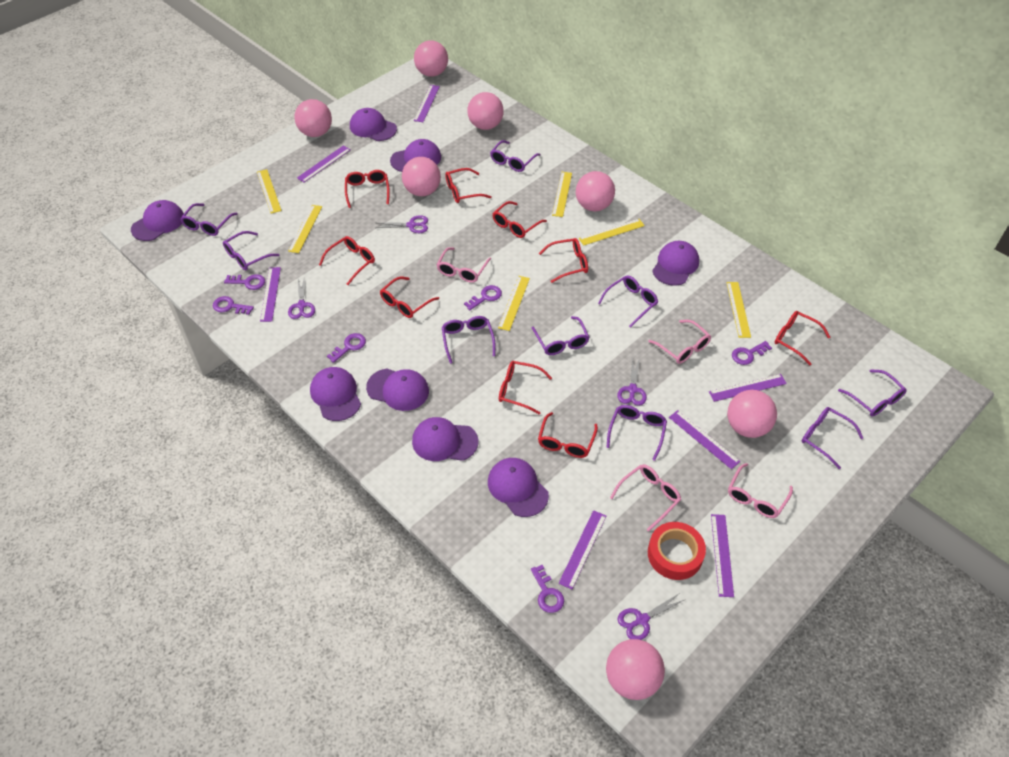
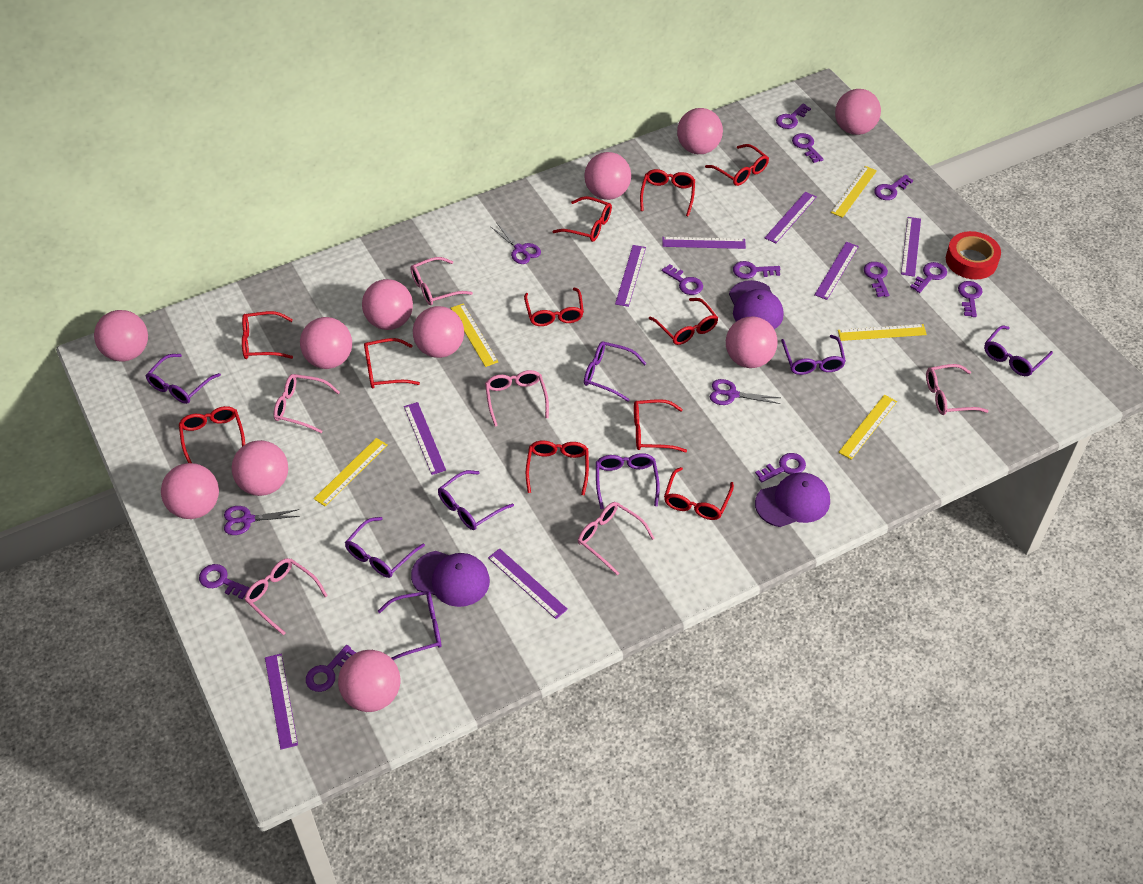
pink ball: [294,99,332,137] [402,157,441,196] [414,40,448,77] [467,92,504,130] [576,171,615,211] [606,639,665,700] [727,390,777,438] = 7 -> [94,310,148,361] [161,463,219,519] [232,440,288,496] [300,317,352,369] [338,650,400,712] [362,279,413,330] [413,306,464,358] [584,152,631,200] [677,108,723,154] [726,316,777,368] [835,89,881,135] = 11
pink glasses: [437,247,491,283] [610,464,681,532] [648,320,711,364] [728,463,793,518] = 4 -> [244,558,328,635] [274,374,340,433] [410,257,473,305] [485,370,549,427] [578,502,655,575] [926,364,988,415] = 6
purple cap: [131,200,184,241] [310,367,361,421] [350,108,397,141] [366,368,429,411] [390,139,441,172] [412,417,478,461] [488,458,549,517] [652,241,699,286] = 8 -> [411,551,490,607] [729,280,784,329] [755,472,830,527] = 3
purple glasses: [180,203,237,236] [223,231,279,270] [442,316,496,364] [490,140,541,172] [532,316,590,355] [598,276,658,328] [606,405,667,461] [802,407,863,469] [838,369,907,416] = 9 -> [145,354,221,404] [345,517,425,578] [378,591,441,660] [438,470,514,530] [584,341,647,402] [596,453,660,509] [781,335,846,375] [984,325,1053,376] = 8
purple key: [213,296,254,315] [224,274,265,290] [327,333,366,363] [464,285,502,310] [531,565,564,613] [732,341,772,365] = 6 -> [199,564,249,599] [306,645,356,692] [662,264,703,295] [733,261,780,279] [755,453,806,482] [776,104,811,129] [792,133,824,163] [864,262,889,297] [874,175,913,200] [910,262,947,293] [958,281,982,317] = 11
purple ruler: [260,267,281,322] [297,146,350,182] [414,85,440,122] [558,510,606,589] [669,410,740,469] [709,374,787,402] [711,514,734,597] = 7 -> [265,654,298,750] [404,402,446,475] [488,548,568,619] [615,245,646,307] [662,237,746,249] [765,192,817,244] [814,242,859,300] [901,217,921,277] = 8
purple scissors: [288,276,315,319] [376,215,428,233] [617,357,647,406] [618,593,686,640] = 4 -> [224,506,299,535] [490,222,541,264] [710,379,780,405] = 3
red glasses: [319,236,375,285] [345,170,390,208] [380,277,439,318] [445,168,491,203] [492,201,547,238] [499,361,552,415] [538,412,598,458] [539,238,588,283] [775,311,830,365] = 9 -> [179,406,245,463] [242,311,293,359] [364,338,420,389] [524,288,584,326] [526,440,589,495] [552,196,612,242] [634,399,687,452] [640,169,695,216] [649,298,718,345] [664,467,734,520] [705,144,769,186] = 11
yellow ruler: [257,169,282,213] [288,205,322,253] [498,276,530,331] [552,172,572,217] [579,219,645,246] [726,282,751,338] = 6 -> [314,438,387,506] [451,303,498,367] [831,166,877,218] [838,324,927,341] [838,395,897,460] = 5

